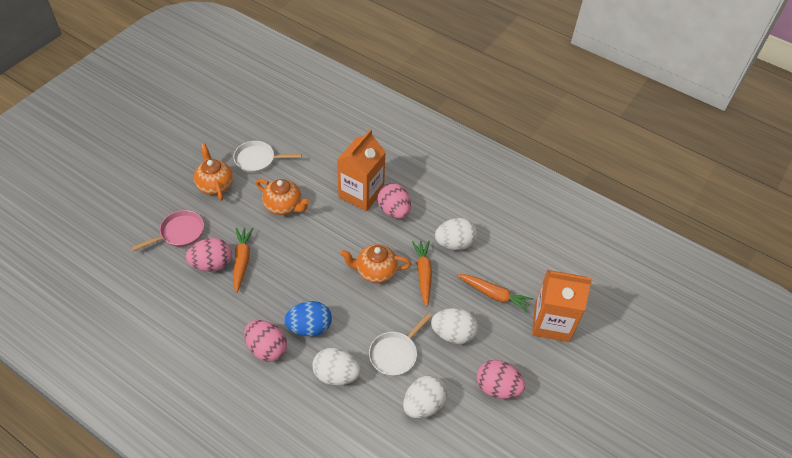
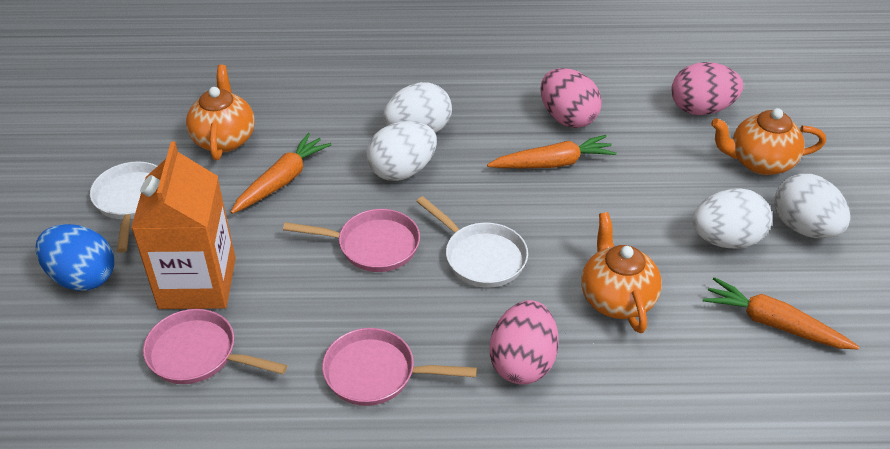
orange carton: [337,129,386,211] [532,270,592,342] = 2 -> [131,142,236,309] = 1
pink egg: [186,238,232,272] [244,320,287,362] [377,183,411,219] [477,360,525,399] = 4 -> [490,300,559,385] [540,68,602,128] [672,62,743,115] = 3
pink pan: [131,210,204,251] = 1 -> [143,309,287,384] [283,209,420,272] [322,328,477,406] = 3

